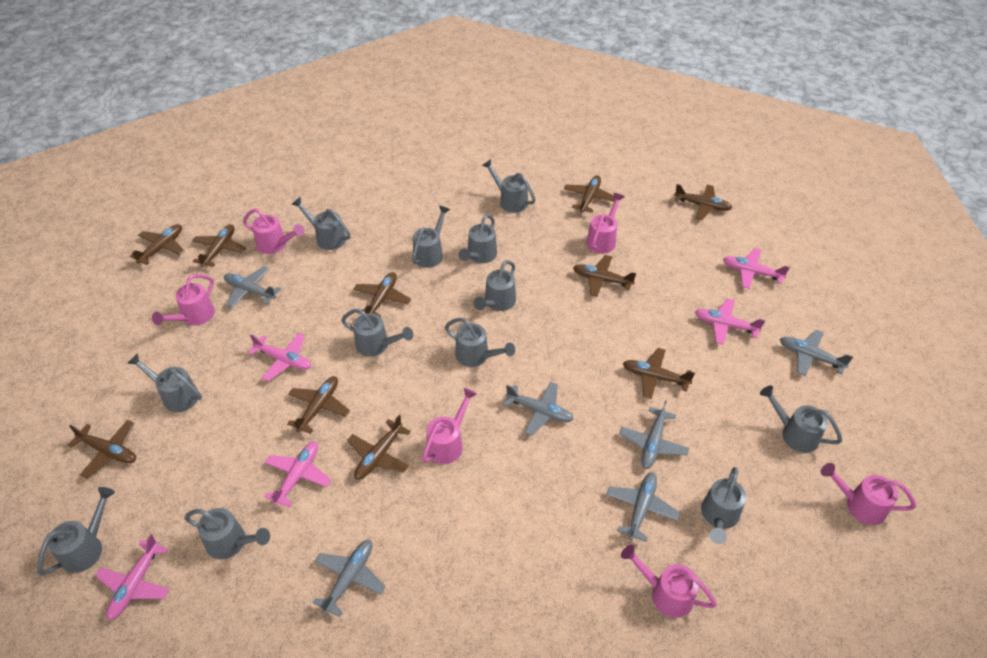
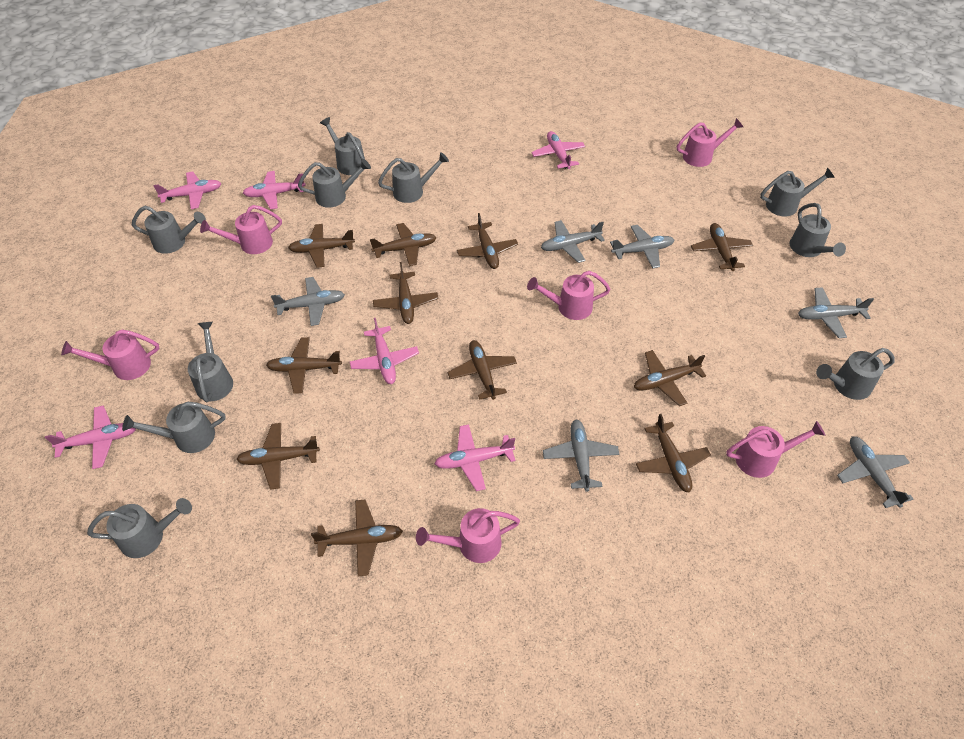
brown plane: [68,420,136,478] [130,224,185,265] [192,224,246,267] [287,376,350,434] [347,415,411,480] [353,272,411,317] [564,175,615,213] [573,255,636,297] [623,348,695,399] [674,184,732,220] = 10 -> [236,423,320,490] [266,337,342,394] [288,224,355,268] [311,499,403,577] [370,223,437,266] [373,262,438,324] [447,340,517,400] [457,213,518,269] [634,350,706,406] [636,414,711,493] [691,223,753,271] = 11
grey watering can: [37,487,115,575] [127,353,202,412] [185,508,270,559] [291,197,351,250] [341,309,413,357] [412,205,451,268] [445,318,515,367] [458,214,497,263] [474,260,516,311] [482,159,536,213] [701,467,746,544] [760,385,842,453] = 12 -> [87,498,192,558] [122,402,226,453] [132,206,206,254] [188,322,233,403] [298,159,371,208] [320,117,365,175] [378,152,449,203] [760,167,835,217] [790,203,846,257] [816,348,895,400] = 10
pink plane: [96,534,170,620] [248,333,311,381] [264,442,331,507] [695,298,765,345] [723,248,790,289] = 5 -> [45,406,136,469] [153,171,221,209] [243,171,306,209] [350,318,419,384] [435,424,516,491] [531,131,585,169] = 6

